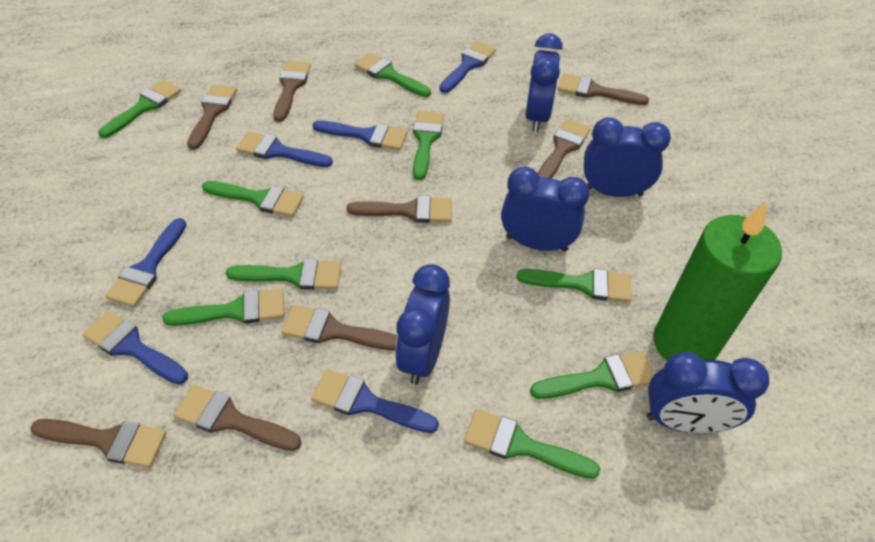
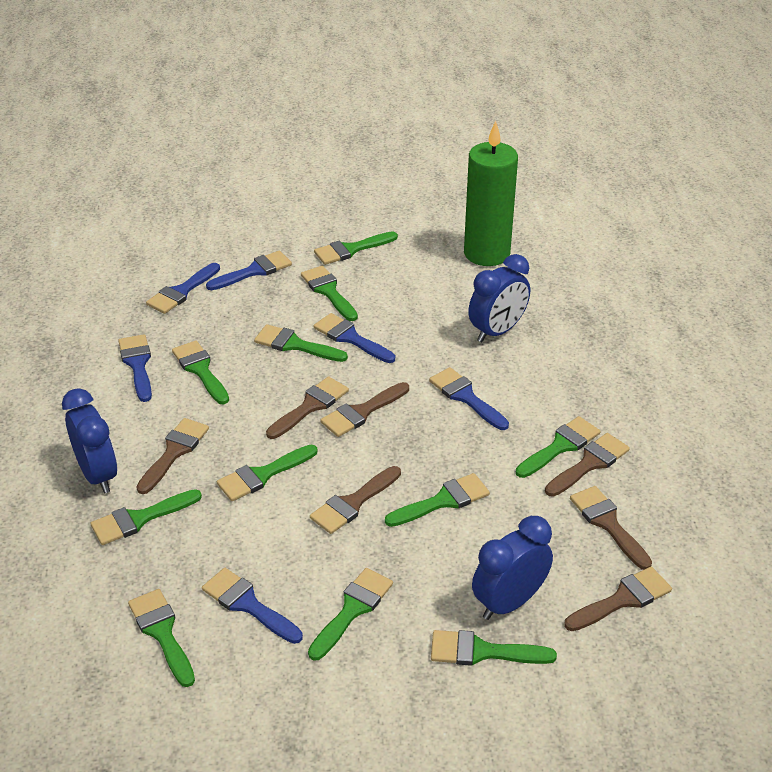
blue clock: [396,264,450,385] [501,167,590,252] [525,33,563,132] [584,117,671,197] [647,352,769,433] = 5 -> [62,388,117,493] [468,254,530,342] [472,516,553,620] = 3
brown brush: [30,419,166,467] [173,385,302,451] [187,84,237,150] [274,61,311,122] [281,305,397,351] [347,196,452,223] [538,119,591,178] [558,74,649,105] = 8 -> [136,418,209,494] [266,376,349,439] [310,466,401,534] [320,382,409,437] [545,433,630,497] [564,567,672,631] [570,486,652,570] = 7
green brush: [98,80,181,138] [162,289,284,326] [202,181,304,217] [226,259,341,290] [354,53,431,97] [413,111,444,180] [464,409,600,479] [517,269,632,302] [530,351,654,399] = 9 -> [90,489,202,545] [128,589,195,687] [172,340,229,404] [217,445,317,501] [254,324,348,362] [301,266,358,321] [308,568,393,661] [314,231,398,265] [385,473,490,527] [431,630,557,666] [516,416,601,478] = 11

